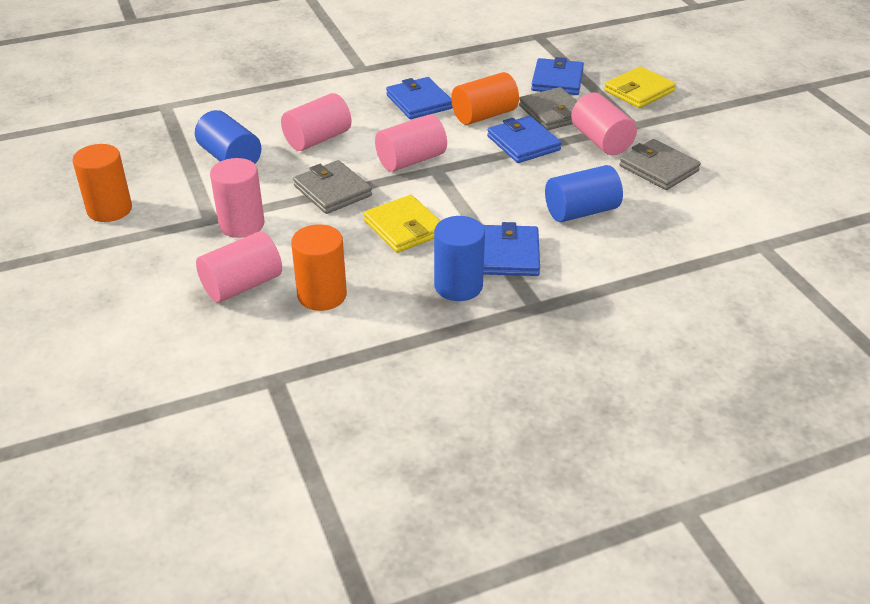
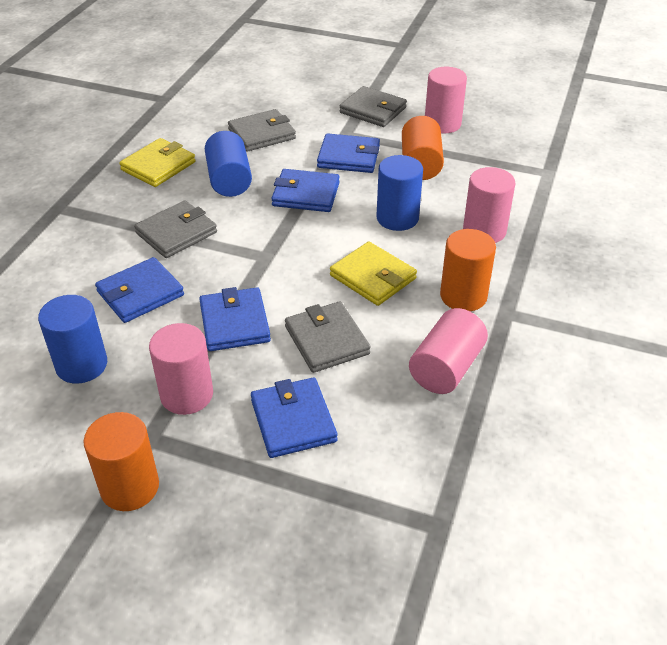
blue wallet: [386,77,453,119] [483,222,540,276] [487,116,561,163] [531,57,584,95] = 4 -> [95,257,184,323] [199,287,271,351] [251,377,337,458] [271,169,340,212] [317,133,380,173] = 5
grey wallet: [293,160,372,214] [519,87,577,130] [619,139,701,190] = 3 -> [134,201,217,258] [228,109,296,152] [285,301,370,373] [340,86,407,127] = 4
pink cylinder: [196,231,282,303] [210,158,265,238] [281,93,352,151] [375,114,447,172] [571,93,637,155] = 5 -> [149,323,213,415] [409,308,488,394] [425,67,467,133] [463,167,515,243] = 4

